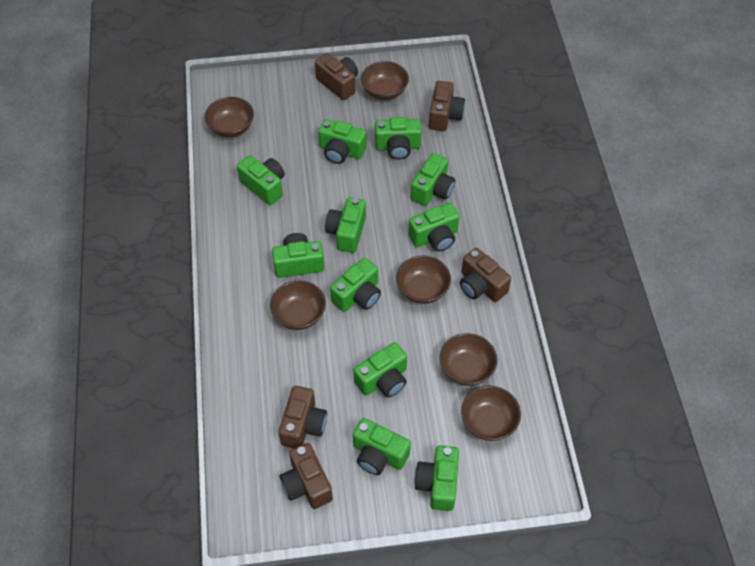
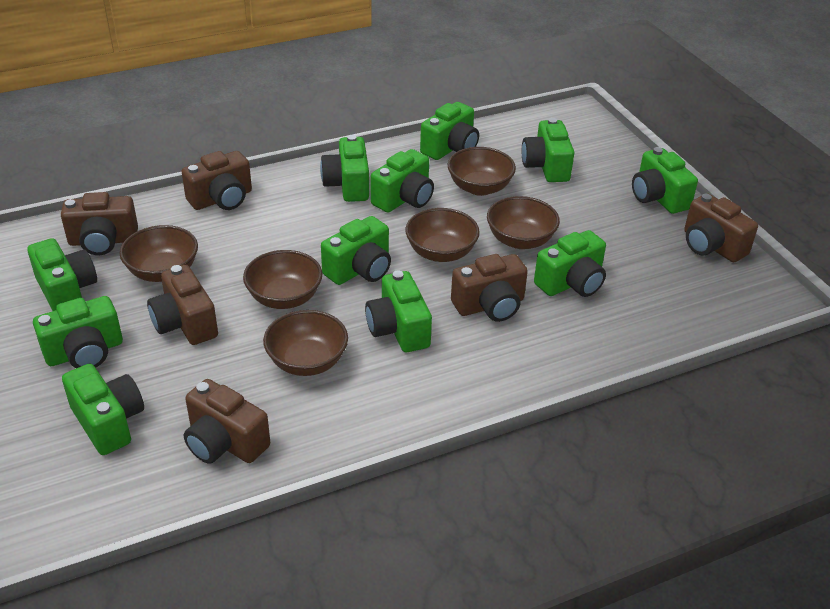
brown camera: [279,386,327,448] [280,443,333,509] [315,53,358,100] [429,81,465,131] [460,248,511,302] = 5 -> [61,192,138,255] [147,265,218,345] [182,151,252,210] [184,379,270,464] [451,254,528,322] [684,193,758,262] = 6

